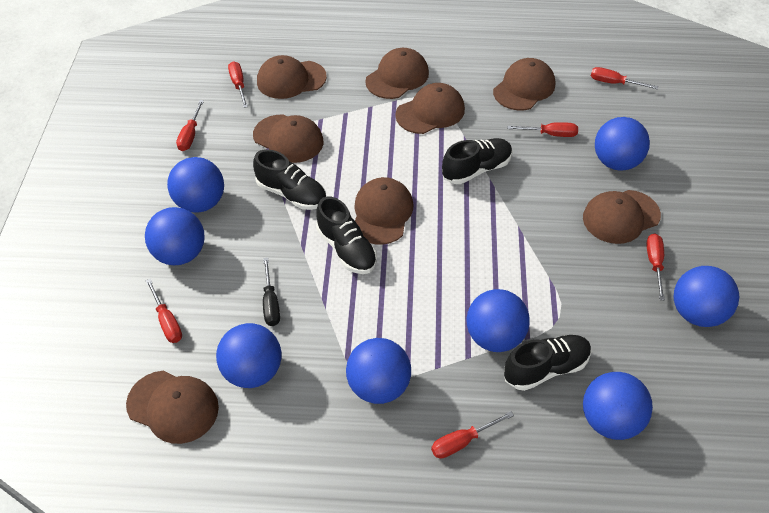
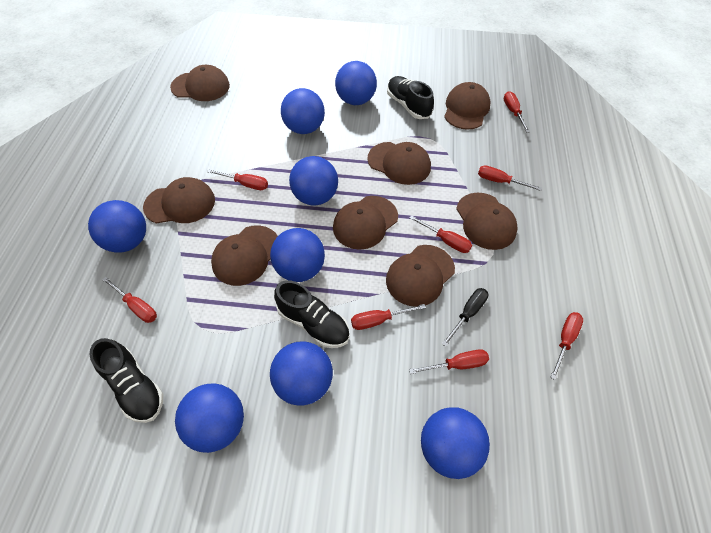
black shoe: [253,149,326,210] [316,196,377,274] [442,138,512,184] [504,335,592,391] = 4 -> [90,338,163,423] [274,280,350,348] [387,76,434,119] = 3
red screwdriver: [145,279,182,343] [176,100,204,151] [228,61,248,108] [431,411,514,459] [507,122,578,137] [591,67,658,89] [646,234,665,300] = 7 -> [102,277,157,323] [207,169,268,190] [351,304,426,330] [409,215,472,253] [409,349,489,374] [478,165,542,191] [504,91,530,133] [550,312,583,380] = 8

